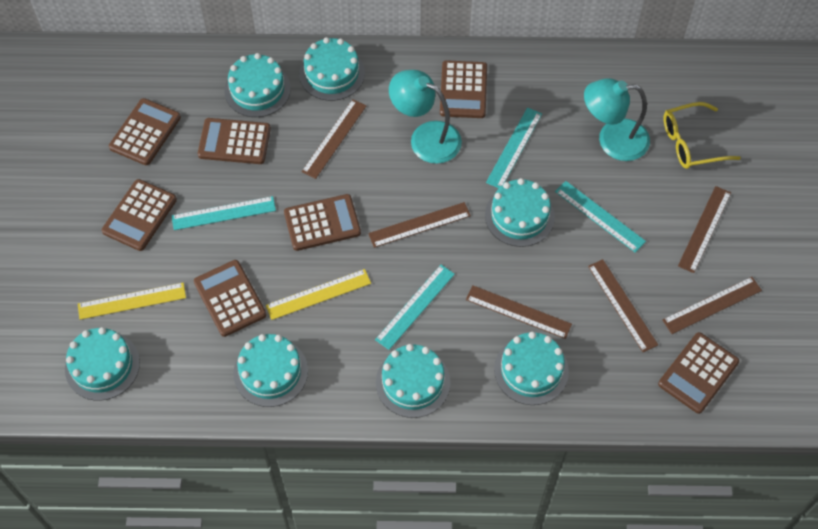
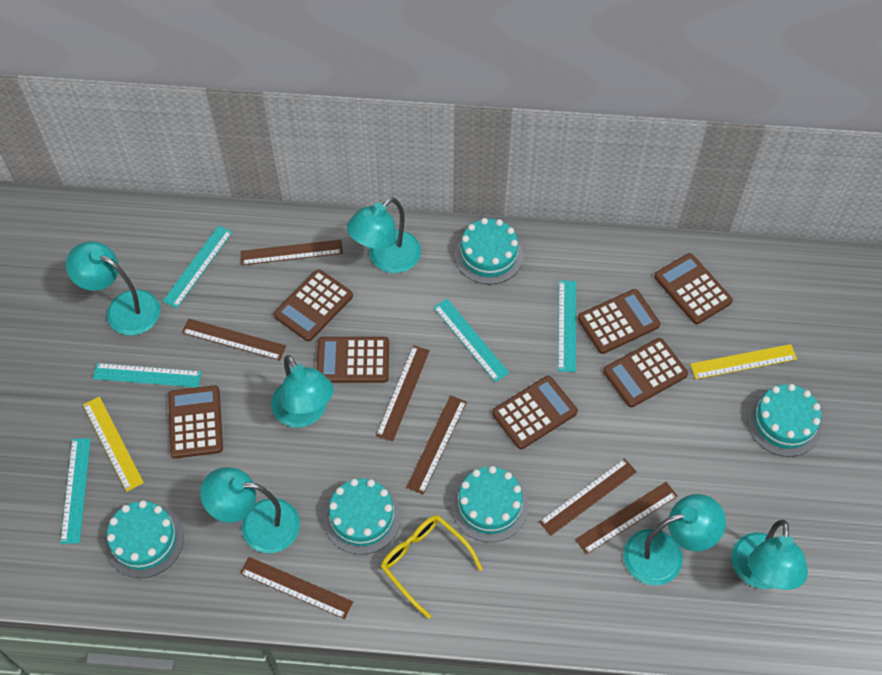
brown ruler: [302,99,366,179] [368,202,471,248] [466,285,572,339] [588,259,658,352] [662,277,762,334] [678,186,731,273] = 6 -> [182,318,286,360] [240,557,353,619] [241,240,343,265] [376,345,430,442] [406,395,467,494] [539,458,637,536] [575,482,677,555] = 7
turquoise cake: [65,327,140,401] [224,53,291,117] [233,334,308,407] [299,37,365,101] [376,344,450,418] [485,178,555,247] [494,332,569,405] = 7 -> [105,500,184,578] [324,478,401,555] [452,466,528,542] [455,218,523,285] [747,384,822,457] = 5
turquoise lamp: [389,70,462,164] [584,78,650,161] = 2 -> [66,242,160,335] [200,467,300,553] [271,355,334,428] [347,197,421,273] [623,494,726,585] [731,520,808,590] = 6
turquoise ruler: [172,196,276,230] [375,265,455,350] [486,108,542,188] [555,181,646,253] = 4 -> [60,438,91,544] [93,363,202,387] [163,225,233,308] [433,299,509,382] [558,280,576,372] = 5

